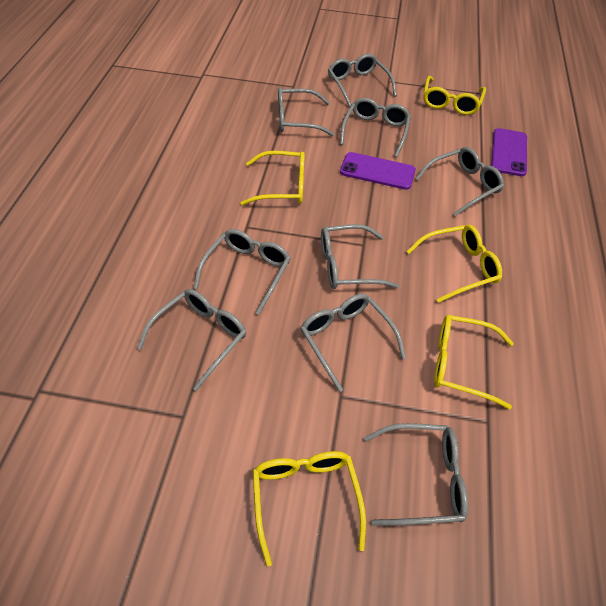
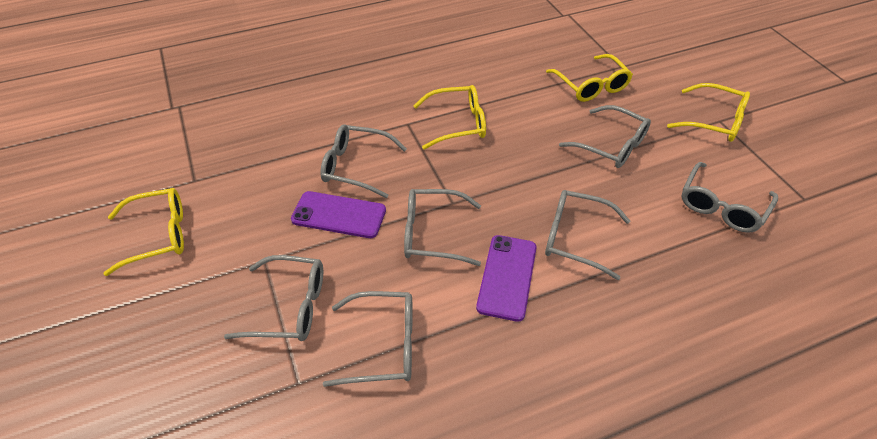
grey glasses: [137,289,246,391] [193,229,291,314] [278,87,334,136] [300,294,406,392] [321,224,399,289] [328,54,397,107] [340,98,411,157] [364,423,468,526] [415,147,504,216] = 9 -> [224,255,323,341] [320,124,407,198] [323,291,413,387] [404,189,481,266] [545,190,630,280] [559,105,651,168] [682,162,778,233] = 7
yellow glasses: [241,151,305,206] [253,451,366,566] [407,225,502,303] [423,76,486,115] [434,315,514,409] = 5 -> [104,188,184,276] [413,85,486,150] [546,54,633,102] [667,83,750,142] = 4

